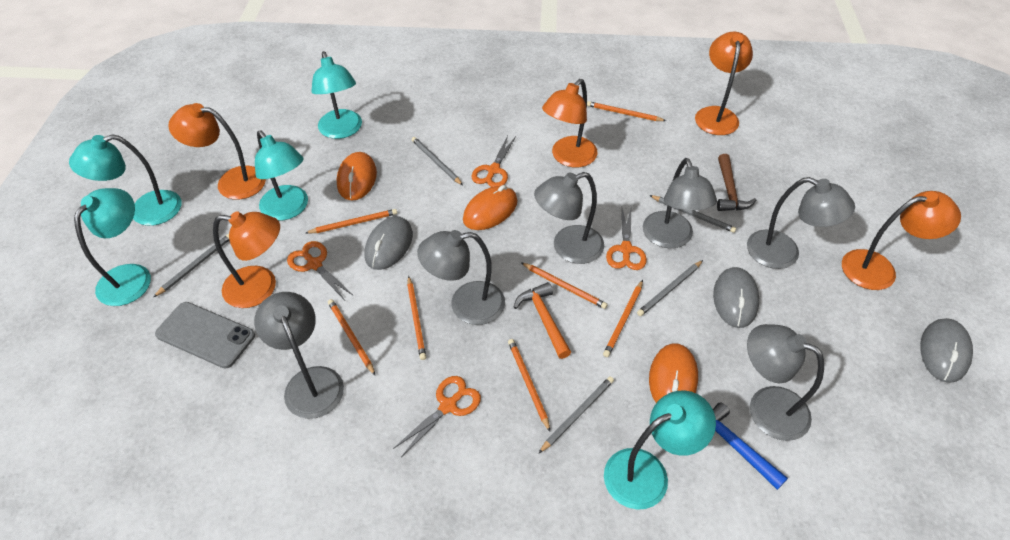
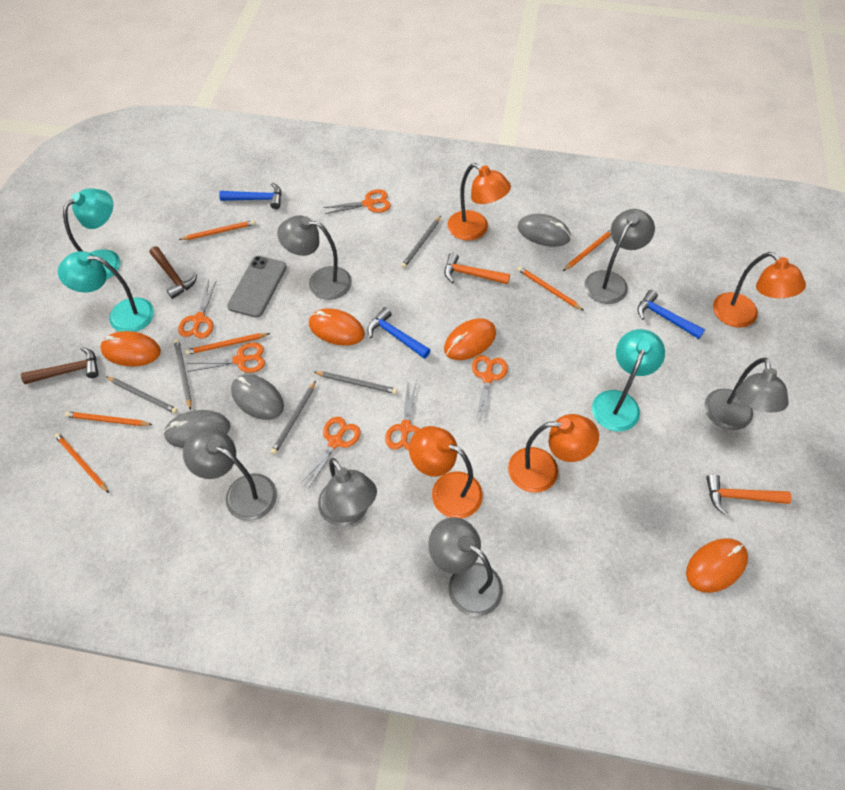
blue hammer: [713,402,788,490] = 1 -> [219,183,281,209] [368,307,431,359] [637,290,705,339] = 3
brown hammer: [717,154,756,211] = 1 -> [21,347,99,384] [150,246,197,299] = 2
orange hammer: [514,282,571,359] = 1 -> [444,253,510,284] [706,474,792,515] = 2
orange lamp: [168,103,266,200] [213,211,280,308] [542,79,598,168] [695,32,753,135] [842,191,961,290] = 5 -> [409,426,483,518] [448,163,511,241] [508,414,599,493] [713,252,806,328] = 4
orange mouse: [337,152,377,200] [463,185,517,230] [649,344,698,403] = 3 -> [100,331,161,367] [309,309,365,346] [444,318,496,360] [686,538,748,593] = 4
orange pencil: [306,209,397,234] [328,299,375,375] [407,276,426,360] [508,339,550,431] [521,262,608,309] [587,101,666,121] [603,280,643,357] = 7 -> [54,433,109,493] [65,411,153,426] [179,220,255,240] [185,333,270,355] [517,266,583,310] [563,229,611,271] = 6
orange scissors: [287,241,354,299] [393,376,481,457] [472,136,516,187] [606,208,647,270] = 4 -> [178,280,217,339] [187,343,265,373] [300,417,361,489] [323,189,391,214] [385,381,419,450] [472,355,508,420] = 6
turquoise lamp: [69,134,182,226] [74,188,151,306] [255,131,308,220] [311,51,362,139] [604,390,716,510] = 5 -> [58,251,154,332] [63,189,120,280] [592,329,665,432] = 3

